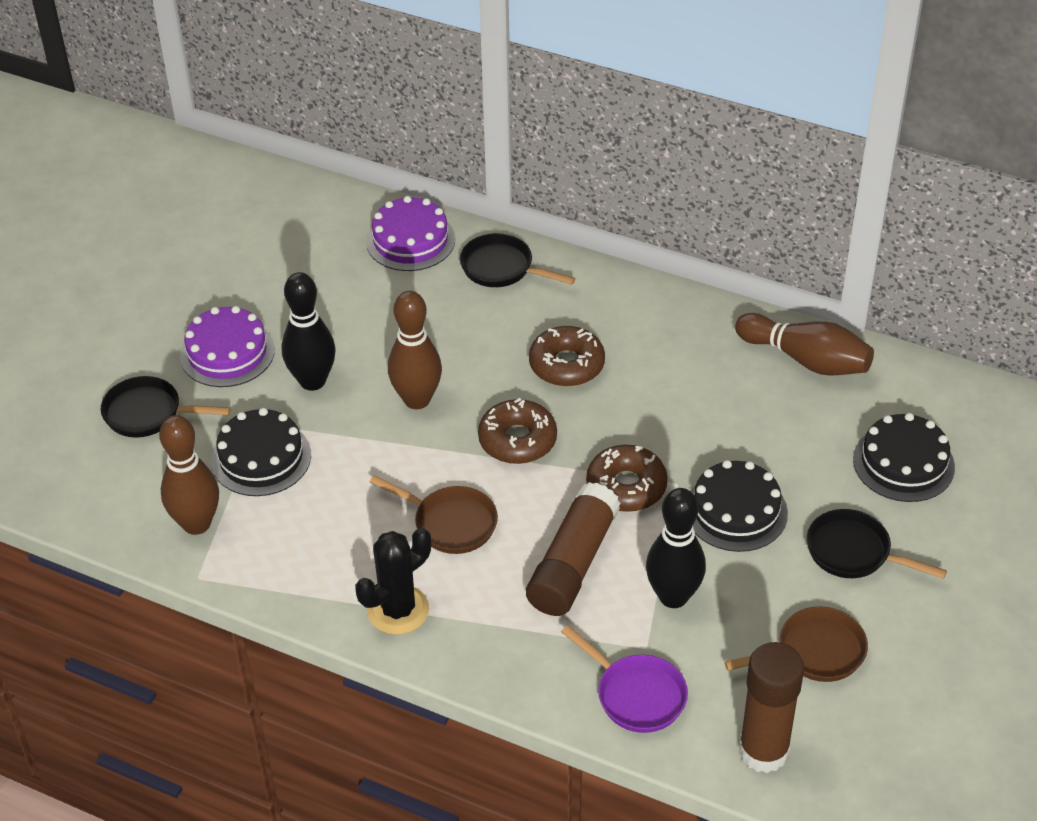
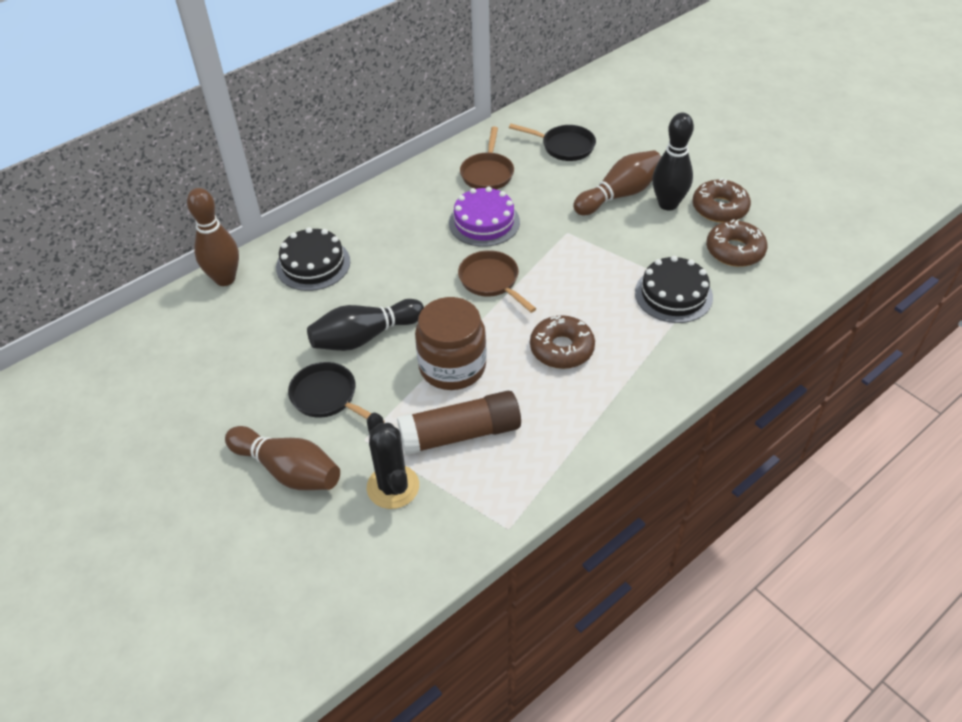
black cake: [211,408,311,496] [691,460,788,552] [853,413,955,502] = 3 -> [276,227,350,291] [635,256,713,323] = 2
black pan: [101,376,231,438] [460,233,576,287] [806,509,947,579] = 3 -> [288,362,385,422] [509,124,596,161] = 2
brown glue stick: [526,482,620,616] [739,642,804,773] = 2 -> [397,391,521,455] = 1
brown jar: none = 0 -> [415,297,487,390] = 1
purple cake: [180,306,275,387] [366,196,455,271] = 2 -> [449,187,520,247] = 1
purple pan: [561,625,688,733] = 1 -> none = 0

